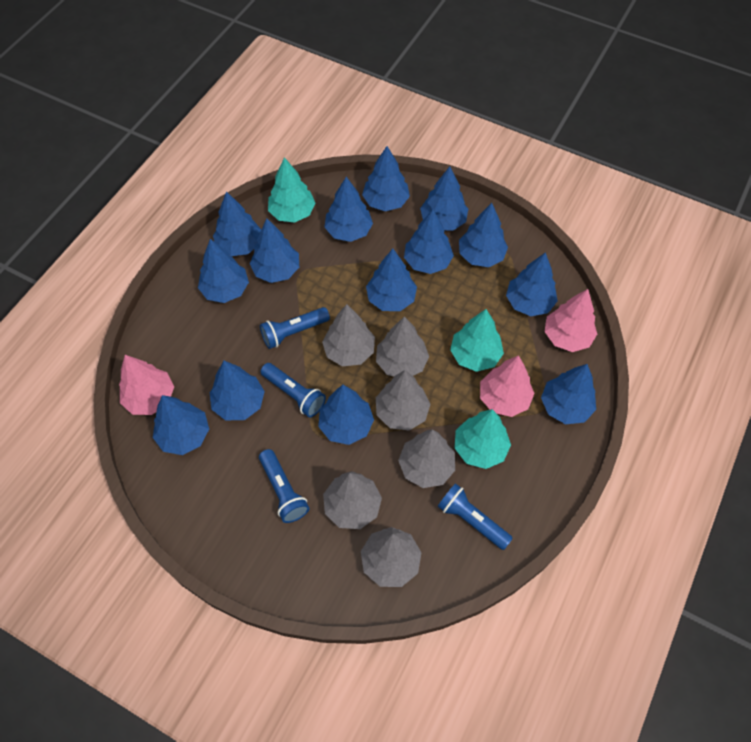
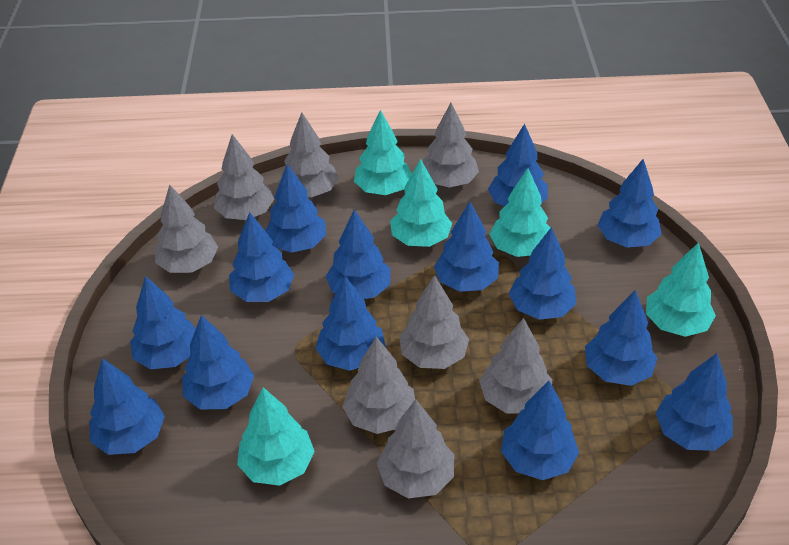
blue flashlight: [259,449,309,523] [260,307,330,349] [261,363,326,418] [437,483,513,550] = 4 -> none = 0
grey tree: [322,304,375,366] [323,471,382,529] [361,527,422,587] [376,316,429,377] [376,370,430,430] [398,429,455,488] = 6 -> [155,185,218,273] [214,134,274,220] [280,112,339,197] [342,336,415,434] [377,399,454,498] [399,275,469,369] [423,103,479,188] [479,318,552,414] = 8
pink tree: [119,355,174,415] [480,355,535,417] [544,289,597,352] = 3 -> none = 0
turquoise tree: [268,157,315,223] [450,309,504,372] [455,409,511,469] = 3 -> [237,387,315,486] [354,110,412,195] [390,159,452,247] [489,168,551,257] [646,242,716,337] = 5

